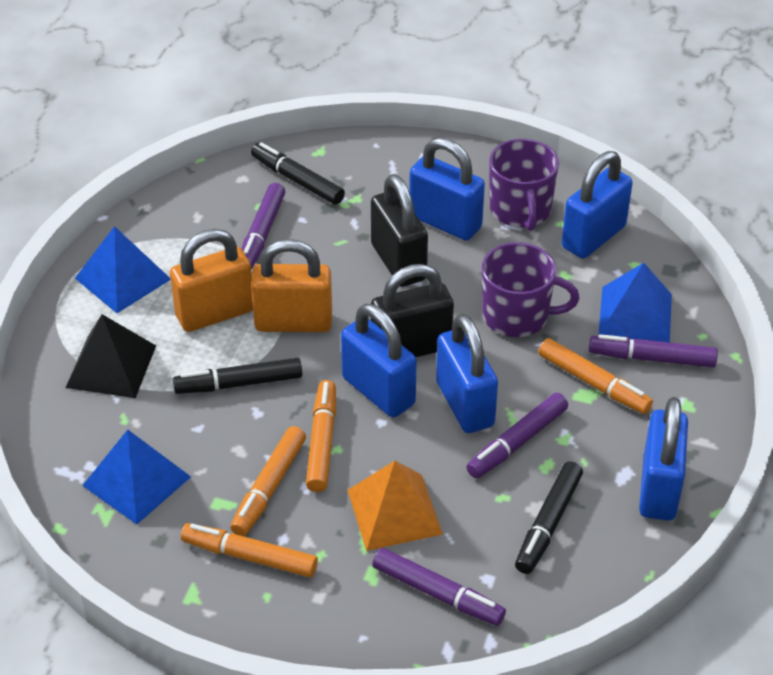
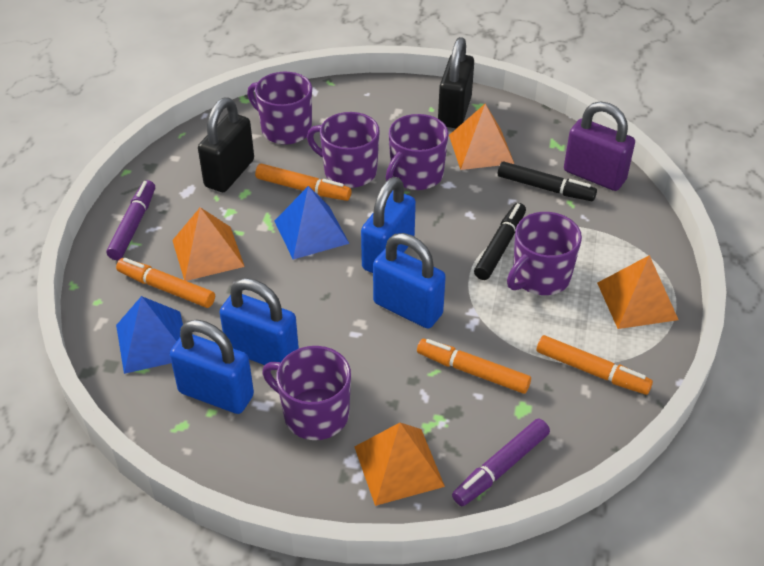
black marker: [173,358,302,394] [251,142,345,205] [515,461,583,574] = 3 -> [474,203,526,280] [498,161,597,201] = 2
black pyramid: [65,314,156,398] = 1 -> none = 0
blue padlock: [341,304,417,417] [409,137,485,241] [436,314,498,433] [562,151,632,259] [639,397,688,520] = 5 -> [170,319,254,414] [219,278,299,365] [361,177,416,273] [373,233,446,328] = 4
blue pyramid: [75,226,171,313] [82,430,191,524] [598,263,672,342] = 3 -> [116,296,183,374] [274,186,350,259] = 2
orange padlock: [170,229,253,332] [251,239,332,332] = 2 -> none = 0
orange pyramid: [347,461,443,551] = 1 -> [172,207,245,281] [355,423,445,506] [449,104,514,170] [597,255,678,329] = 4
purple marker: [241,183,285,270] [372,548,506,626] [466,392,568,478] [589,334,718,368] = 4 -> [106,180,155,260] [452,419,550,506] = 2
purple mug: [482,242,580,337] [489,139,559,231] = 2 -> [247,72,312,145] [262,346,351,440] [307,112,380,188] [386,114,449,190] [507,212,582,295] = 5
purple padlock: none = 0 -> [564,101,635,191] = 1

